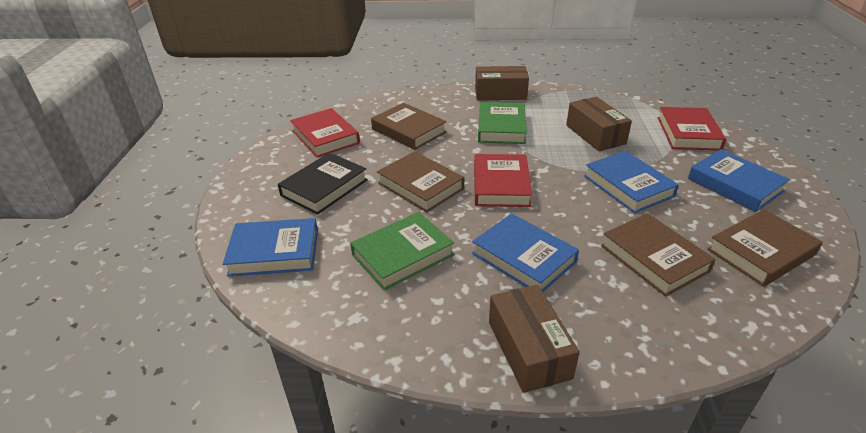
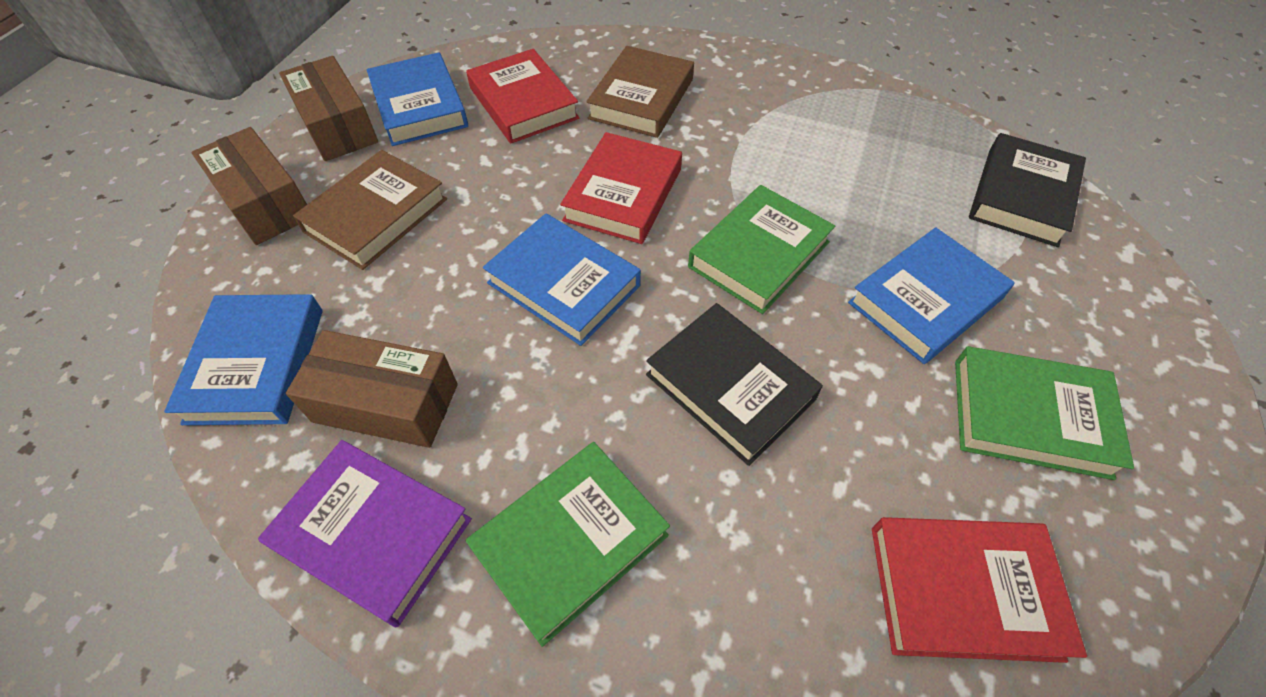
black book: [278,153,368,215] = 1 -> [646,303,823,466] [969,133,1086,247] = 2
brown book: [371,103,447,150] [377,151,464,212] [601,213,716,297] [707,209,823,287] = 4 -> [293,150,447,270] [586,46,694,138] = 2
green book: [350,212,454,291] [478,102,527,144] = 2 -> [466,442,670,647] [688,185,835,314] [955,346,1134,480] = 3
purple book: none = 0 -> [258,440,472,627] = 1

